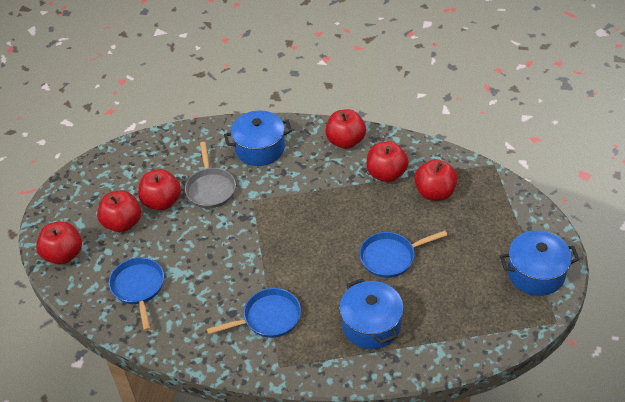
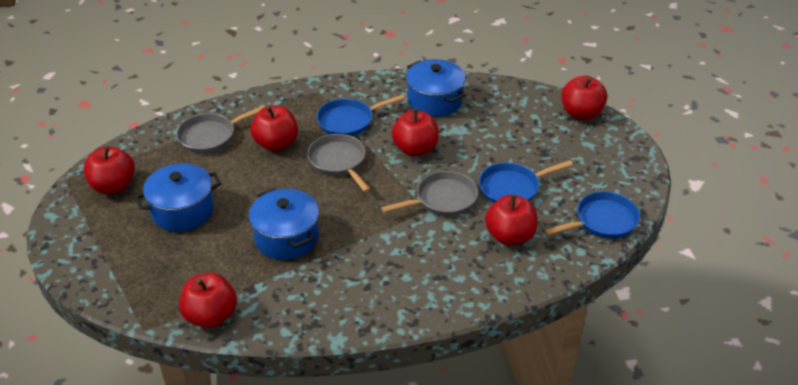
grey pan: [185,142,236,208] = 1 -> [176,106,265,153] [307,134,370,192] [381,171,478,216] = 3

